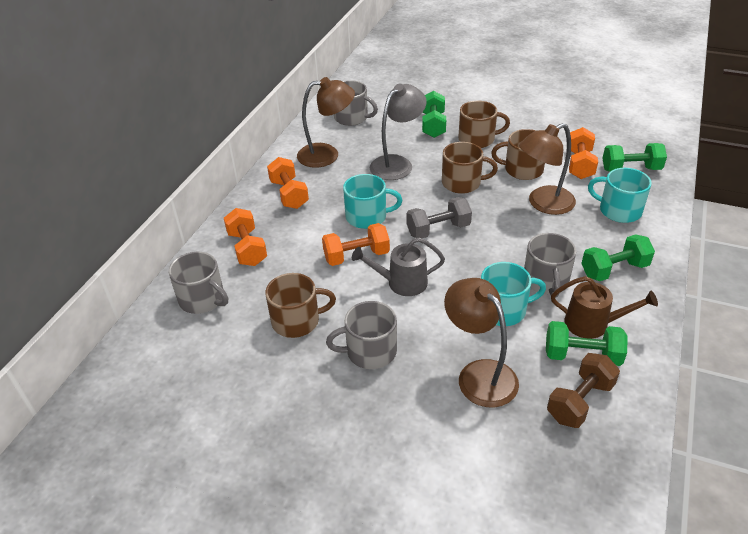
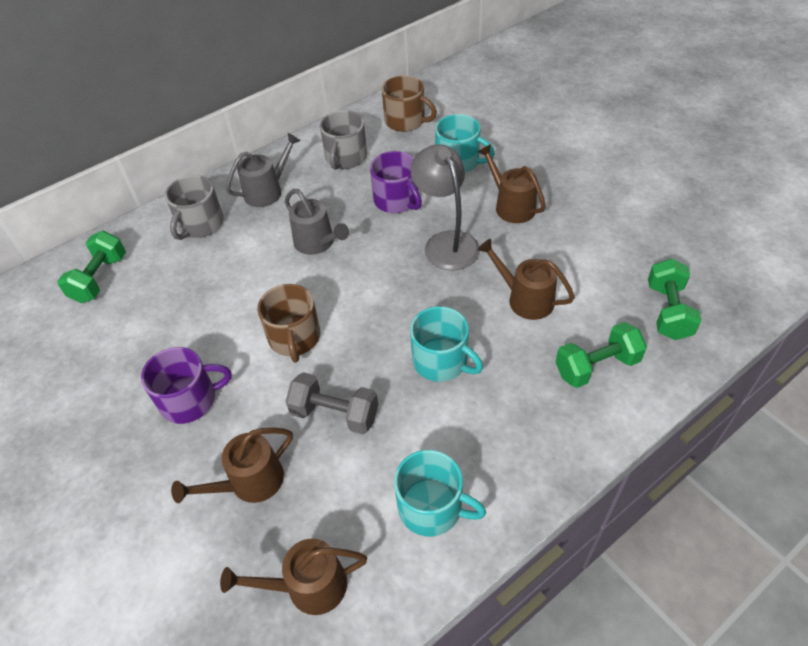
brown dumbbell: [547,353,620,428] = 1 -> none = 0
brown lamp: [297,77,355,168] [444,278,519,408] [519,123,576,215] = 3 -> none = 0
brown mug: [265,273,336,338] [442,142,498,194] [458,101,510,148] [491,129,545,180] = 4 -> [257,284,320,363] [382,76,437,132] = 2
brown watering can: [551,276,658,339] = 1 -> [171,428,293,503] [220,539,367,615] [478,144,546,223] [478,239,575,320] = 4
green dumbbell: [422,91,446,138] [546,321,628,366] [581,234,655,281] [603,143,667,172] = 4 -> [57,231,126,303] [556,322,647,388] [648,259,702,340] = 3
grey mug: [169,252,228,314] [326,301,397,369] [334,80,378,126] [524,233,577,298] = 4 -> [165,175,224,240] [320,110,367,170] = 2
grey watering can: [352,238,445,296] = 1 -> [226,133,300,207] [285,189,349,255] = 2
orange dumbbell: [224,208,267,266] [267,157,309,209] [322,223,390,266] [569,127,598,179] = 4 -> none = 0
purple mug: none = 0 -> [141,347,231,424] [370,151,422,213] = 2

